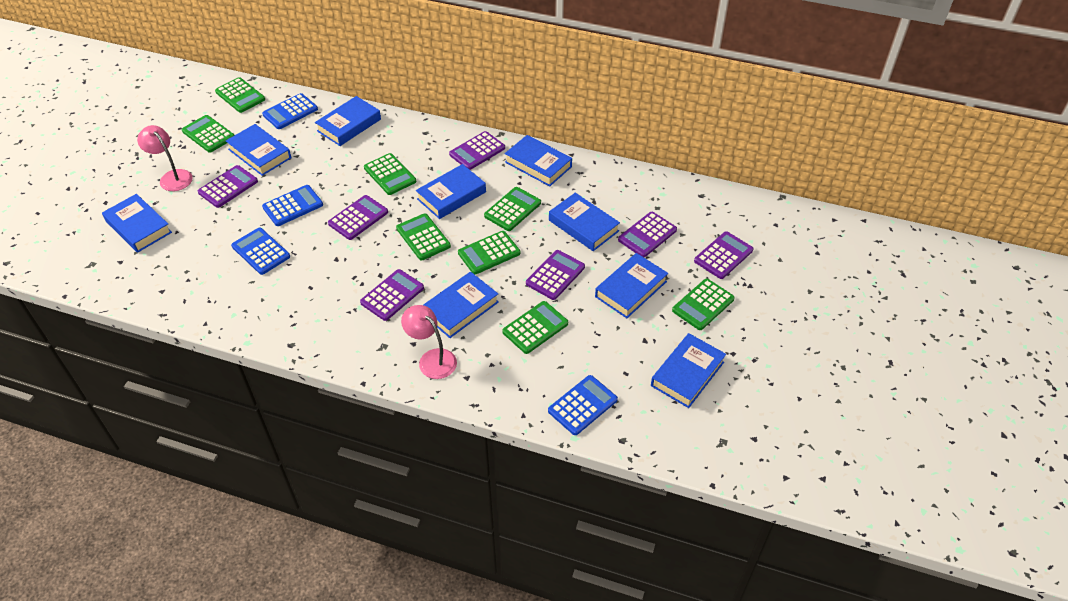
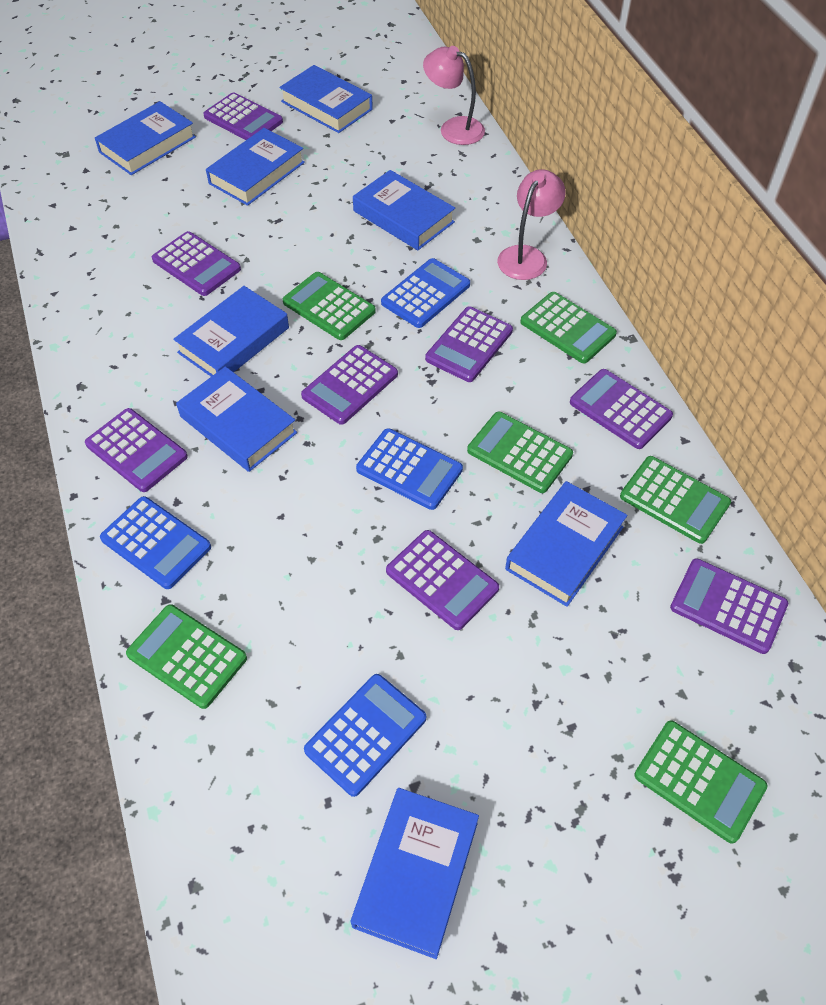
blue book: [102,194,172,253] [226,124,291,176] [315,96,381,146] [416,164,486,219] [423,272,499,338] [505,135,572,187] [549,193,620,251] [595,253,668,318] [651,333,726,408] = 9 -> [95,101,196,175] [173,286,289,377] [176,366,297,472] [206,128,305,206] [279,65,373,133] [351,788,479,959] [353,170,455,250] [505,481,627,607] = 8
green calculator: [182,115,234,153] [215,77,265,113] [364,153,416,195] [396,213,451,260] [458,231,520,275] [484,187,541,231] [502,301,568,354] [672,279,735,330] = 8 -> [126,604,247,709] [283,272,376,340] [467,412,573,493] [520,292,617,363] [620,456,731,544] [634,721,768,844] = 6
purple calculator: [198,165,258,208] [328,195,388,240] [360,269,424,321] [449,131,505,170] [526,250,585,300] [618,212,677,257] [694,231,754,279] = 7 -> [85,408,188,492] [152,231,241,296] [203,92,283,140] [301,345,398,425] [386,530,499,630] [425,306,513,382] [570,369,673,449] [670,558,788,654] = 8

